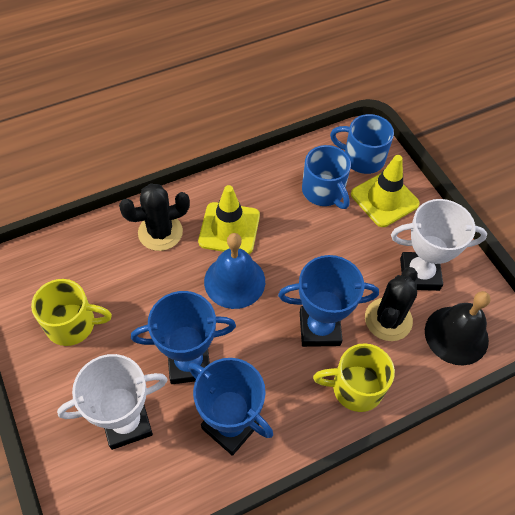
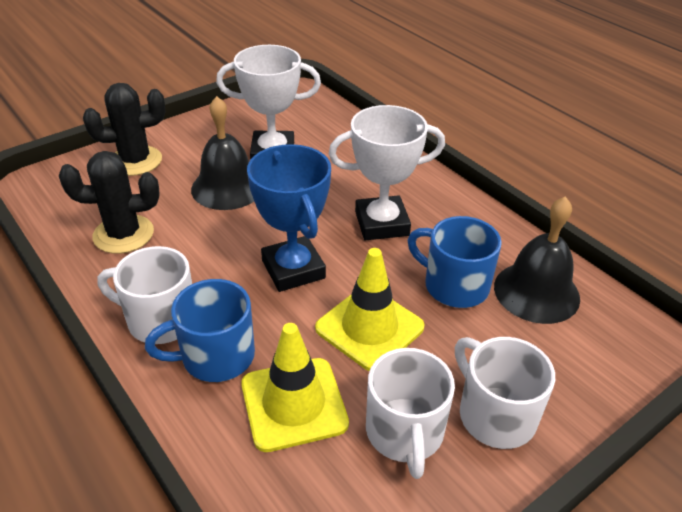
black bell: [425,291,491,365] = 1 -> [191,96,254,210] [494,196,580,324] = 2
blue bell: [204,233,265,309] = 1 -> none = 0
blue trophy: [131,291,236,384] [188,358,273,456] [278,255,379,347] = 3 -> [247,144,331,292] = 1
white mug: none = 0 -> [97,246,192,344] [366,348,455,479] [455,337,555,449] = 3
yellow mug: [31,279,112,346] [313,343,395,412] = 2 -> none = 0

